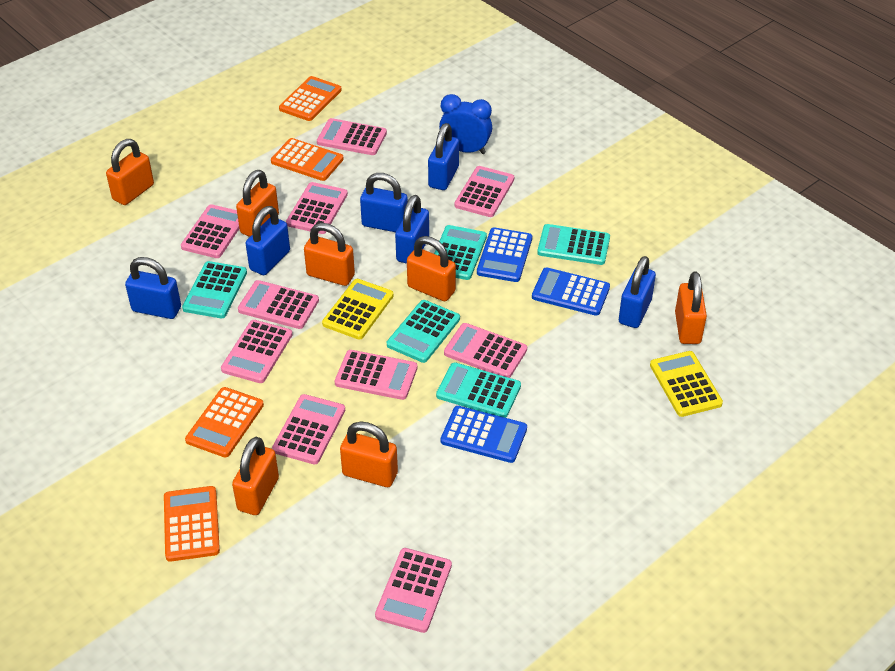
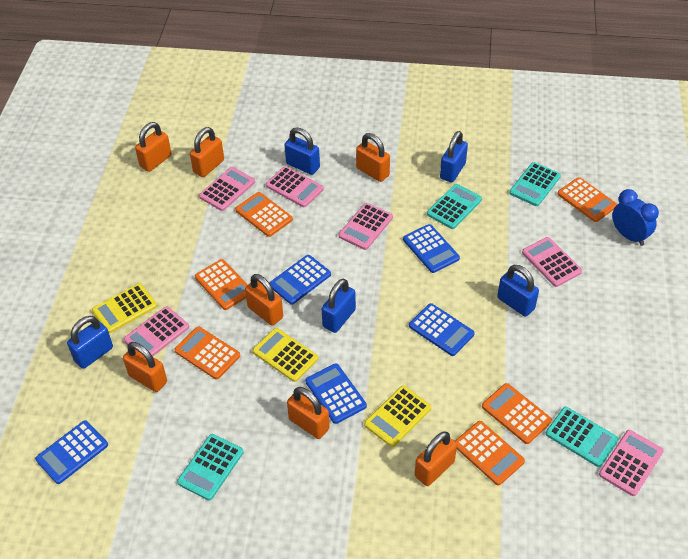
blue calculator: [441,406,527,463] [477,227,532,282] [532,267,610,316] = 3 -> [35,420,108,484] [269,255,331,304] [305,363,367,424] [403,224,460,273] [409,303,475,356] = 5
blue padlock: [125,257,181,319] [246,206,290,275] [360,173,408,232] [395,195,429,264] [428,123,459,190] [619,256,656,328] = 6 -> [67,316,113,369] [284,127,320,175] [322,279,356,333] [440,131,468,182] [497,265,539,317] = 5
orange calculator: [164,486,220,562] [185,387,264,457] [271,138,344,181] [279,76,342,121] = 4 -> [174,327,240,379] [195,259,248,310] [235,192,293,237] [455,421,525,485] [482,383,552,444] [558,177,617,222] = 6
pink calculator: [181,204,239,258] [221,320,293,383] [238,280,319,329] [272,394,345,464] [286,182,348,234] [317,118,387,155] [335,350,418,400] [375,548,452,633] [444,323,527,378] [454,166,514,217] = 10 -> [124,306,189,356] [199,167,255,211] [266,166,324,207] [339,203,393,250] [522,237,582,287] [599,430,663,496] = 6
turquoise calculator: [182,261,247,318] [387,300,460,363] [434,225,487,280] [436,362,521,418] [537,224,610,265] = 5 -> [177,434,244,501] [427,184,482,229] [509,162,561,206] [545,407,618,467] = 4
yellow calculator: [322,279,394,340] [650,351,723,417] = 2 -> [92,283,157,333] [252,328,318,382] [364,386,431,447] = 3

